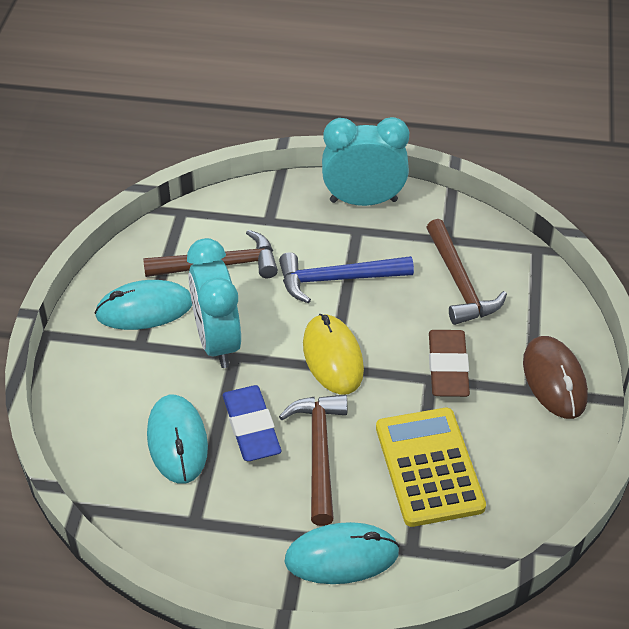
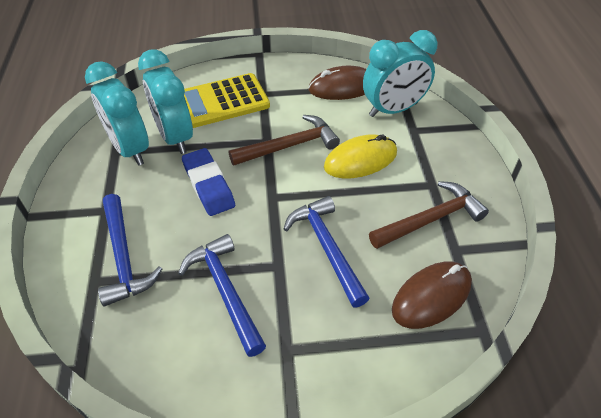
blue hammer: [279,252,414,303] = 1 -> [98,194,162,306] [178,234,266,357] [284,196,370,308] = 3
brown eraser: [429,330,470,397] = 1 -> none = 0
brown hammer: [143,230,278,278] [279,395,347,526] [426,219,507,325] = 3 -> [229,115,340,166] [369,181,489,249] = 2
brown mouse: [523,336,588,419] = 1 -> [308,66,366,100] [392,261,472,329] = 2
turquoise clock: [187,238,241,368] [322,117,409,206] = 2 -> [85,61,149,166] [138,49,193,154] [363,30,438,117] = 3
turquoise mouse: [95,280,192,330] [147,395,208,484] [285,522,399,584] = 3 -> none = 0

